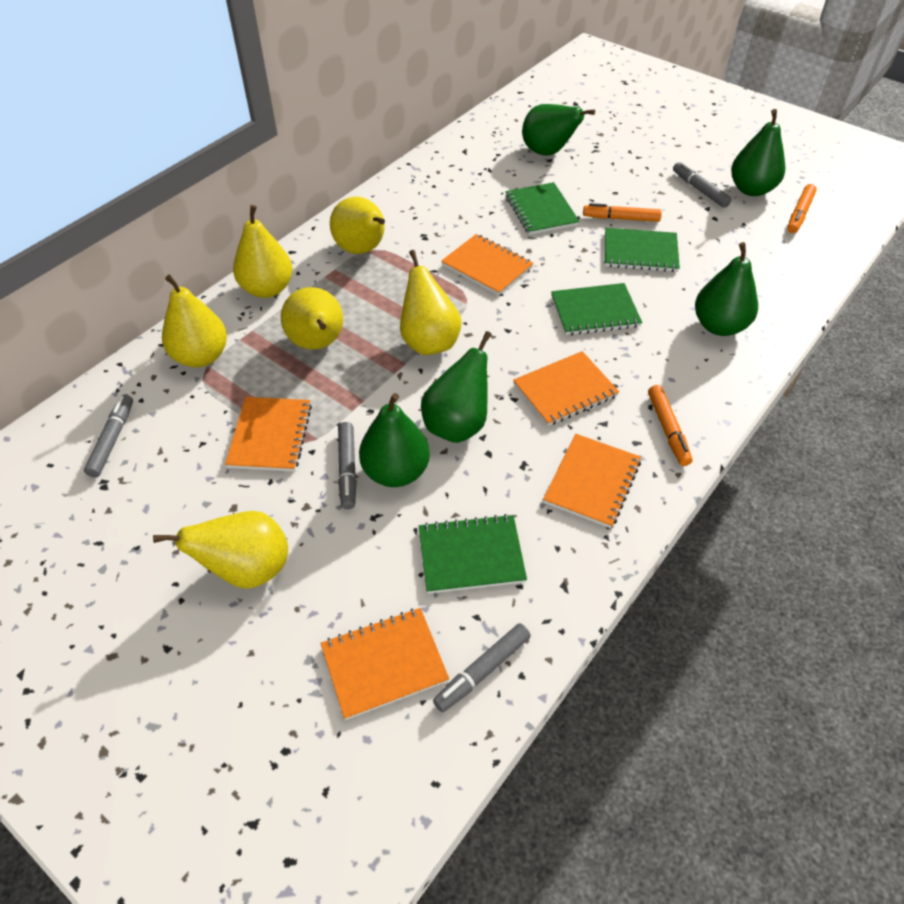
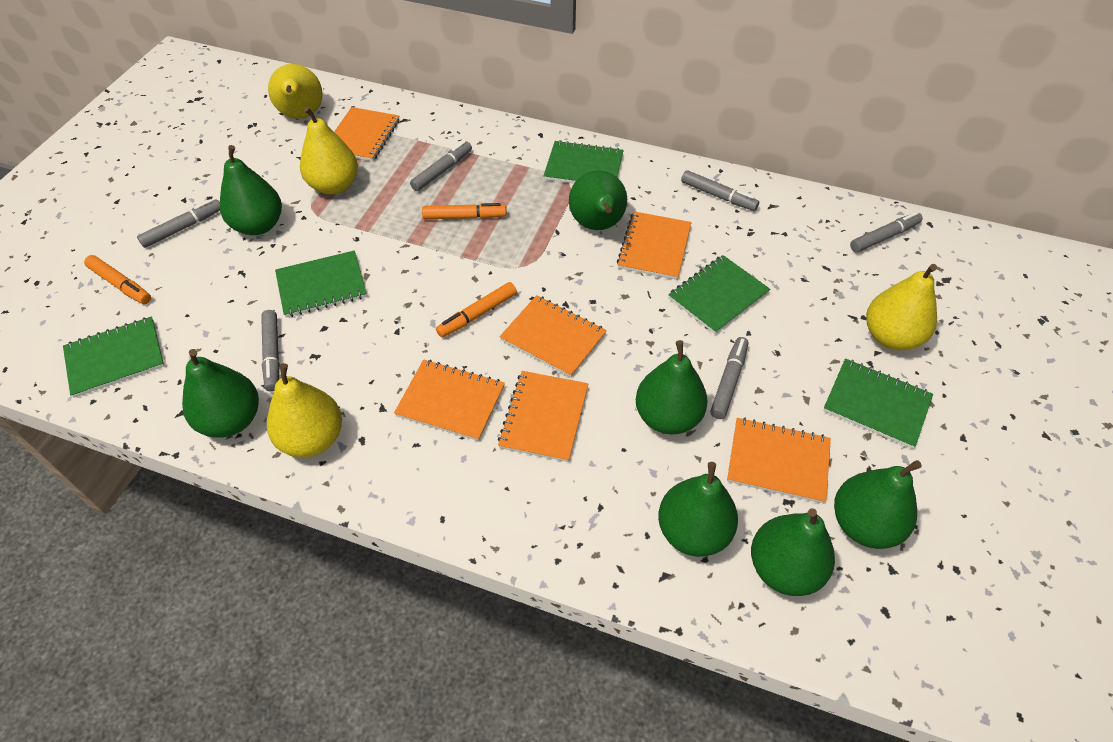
green notebook: [419,514,527,594] [506,182,580,235] [551,283,642,335] [605,228,680,272] = 4 -> [63,316,165,398] [275,251,367,317] [544,140,624,183] [668,255,770,334] [823,358,933,449] = 5
green pear: [359,393,430,487] [421,331,492,443] [522,104,595,156] [695,242,758,336] [731,109,785,196] = 5 -> [182,349,259,437] [220,145,282,235] [569,170,627,230] [636,340,708,434] [658,462,738,557] [751,508,835,596] [834,460,922,549] = 7
grey marker: [84,394,133,477] [338,422,357,509] [433,623,531,712] [673,162,732,208] = 4 -> [137,199,220,248] [261,310,280,392] [410,141,472,191] [681,170,759,211] [710,337,749,419] [850,212,923,253] = 6
orange notebook: [225,397,312,472] [321,608,449,720] [441,234,534,295] [513,351,619,426] [543,434,641,528] = 5 -> [334,107,400,161] [394,359,505,441] [498,371,588,462] [500,295,607,377] [617,211,692,280] [727,417,831,504] = 6
yellow pear: [153,511,288,589] [162,275,227,367] [233,205,293,298] [281,287,343,349] [330,197,385,254] [400,250,462,355] = 6 -> [267,363,342,457] [268,64,323,119] [300,107,358,195] [866,264,937,350] = 4

